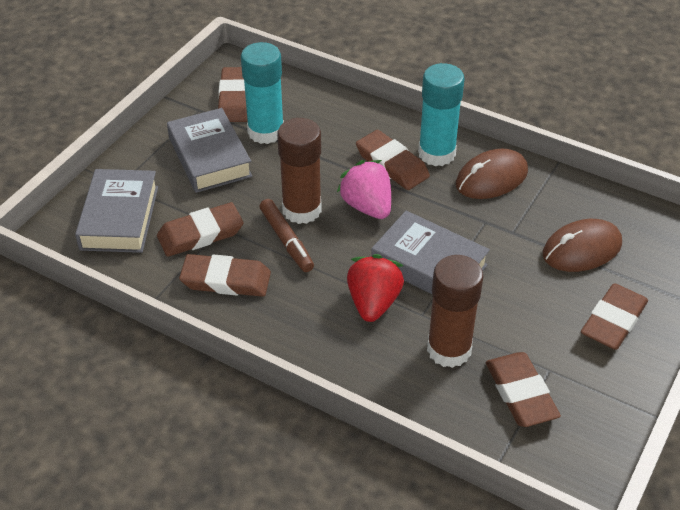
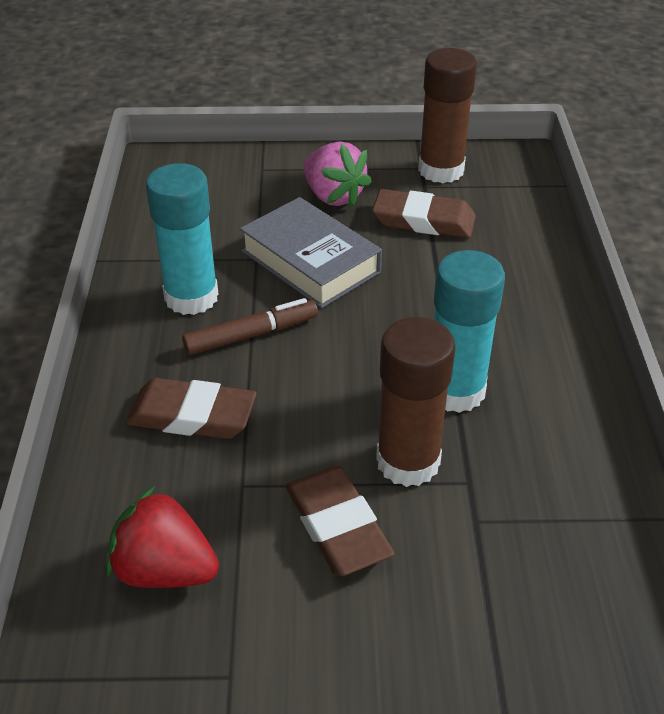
brown eraser: [157,202,244,257] [179,254,271,297] [218,67,248,122] [356,130,430,190] [486,352,561,427] [581,283,648,350] = 6 -> [126,378,257,439] [286,466,395,576] [372,189,476,238] = 3
brown mouse: [456,149,528,199] [543,219,622,272] = 2 -> none = 0
grey book: [75,169,158,253] [167,108,252,193] [371,211,490,294] = 3 -> [240,197,382,308] = 1

